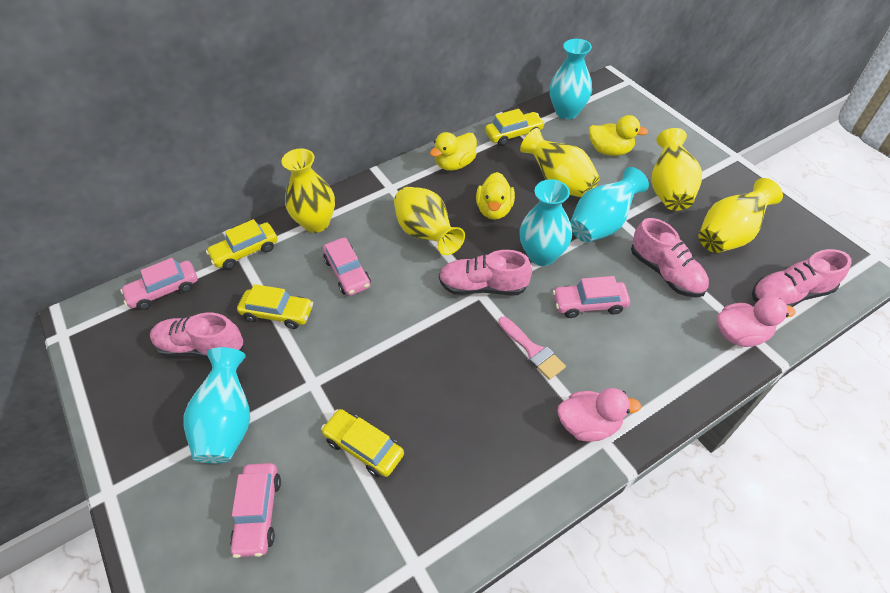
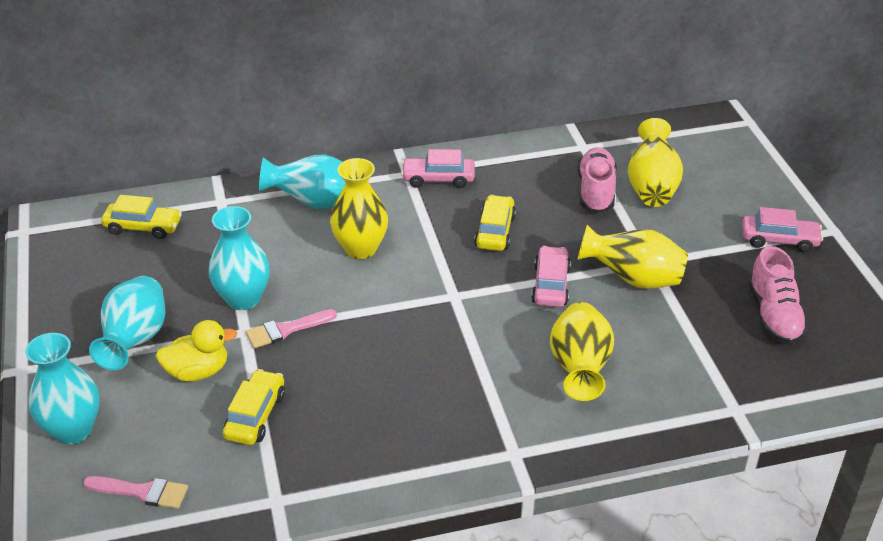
pink brush: [498,317,566,380] = 1 -> [83,476,188,509] [246,309,337,348] = 2
pink car: [120,258,198,310] [230,463,281,558] [323,237,371,296] [553,276,630,318] = 4 -> [401,149,475,188] [531,246,571,307] [742,207,823,252] = 3
pink duck: [557,388,641,442] [717,296,796,347] = 2 -> none = 0
pink shoe: [150,313,244,359] [439,250,532,295] [631,218,709,297] [752,249,852,307] = 4 -> [578,147,616,213] [748,246,808,345] = 2
yellow car: [206,219,278,269] [237,284,313,329] [321,409,404,477] [485,109,545,146] = 4 -> [101,195,182,239] [223,369,285,445] [474,195,516,251] = 3
yellow duck: [430,132,477,171] [476,172,515,220] [589,115,648,156] = 3 -> [156,320,237,381] = 1
yellow vase: [282,149,335,233] [394,187,465,255] [520,128,600,198] [651,128,702,211] [699,178,783,253] = 5 -> [330,158,388,259] [550,302,614,401] [577,225,688,289] [628,118,683,207] = 4

